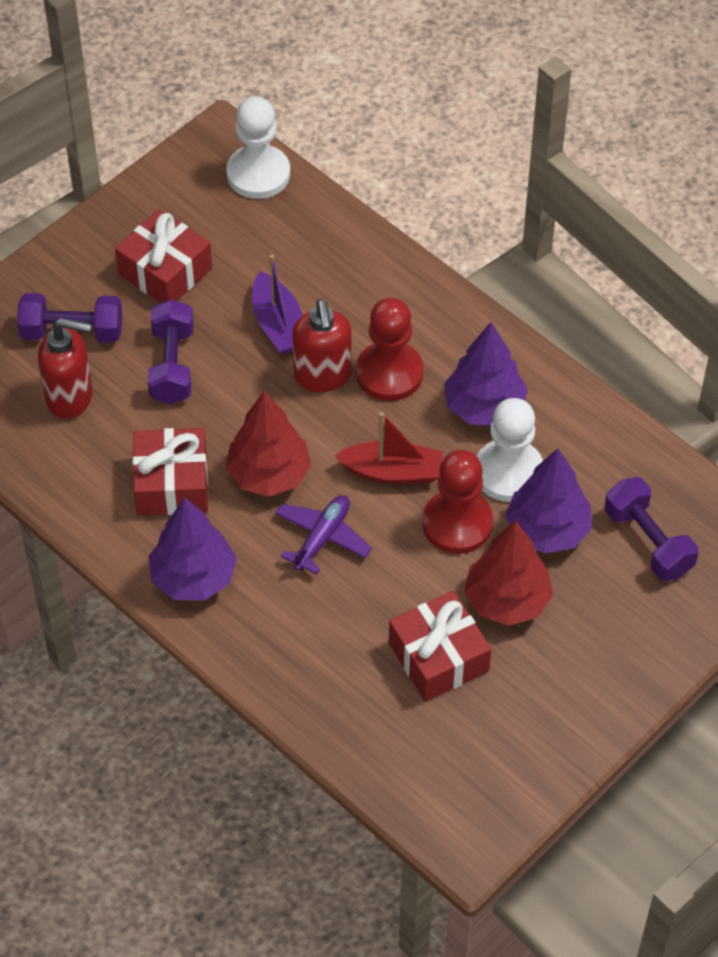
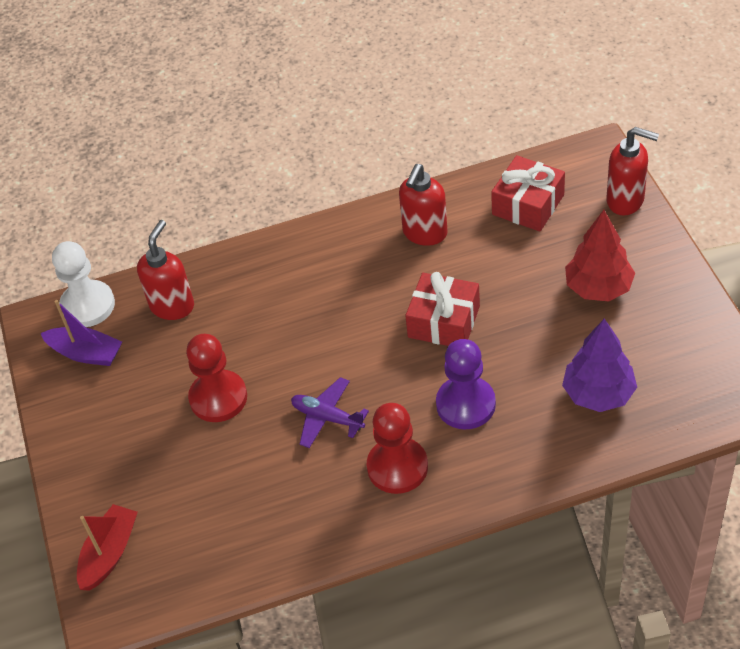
purple dumbbell: [17,293,122,343] [148,299,193,404] [605,477,698,581] = 3 -> none = 0
purple pawn: none = 0 -> [436,339,496,429] = 1
purple tree: [148,497,237,601] [444,322,528,426] [505,449,592,553] = 3 -> [562,318,637,412] = 1
red gift: [115,209,212,303] [133,428,208,516] [389,591,491,702] = 3 -> [405,272,480,346] [491,155,565,232] = 2
red soap dispenser: [38,318,93,419] [292,299,352,392] = 2 -> [137,220,194,320] [399,164,448,246] [607,127,659,215] = 3
red tree: [225,391,311,497] [464,521,553,626] = 2 -> [565,210,635,301] = 1
white pawn: [226,96,290,199] [477,398,543,502] = 2 -> [52,241,115,327] = 1

